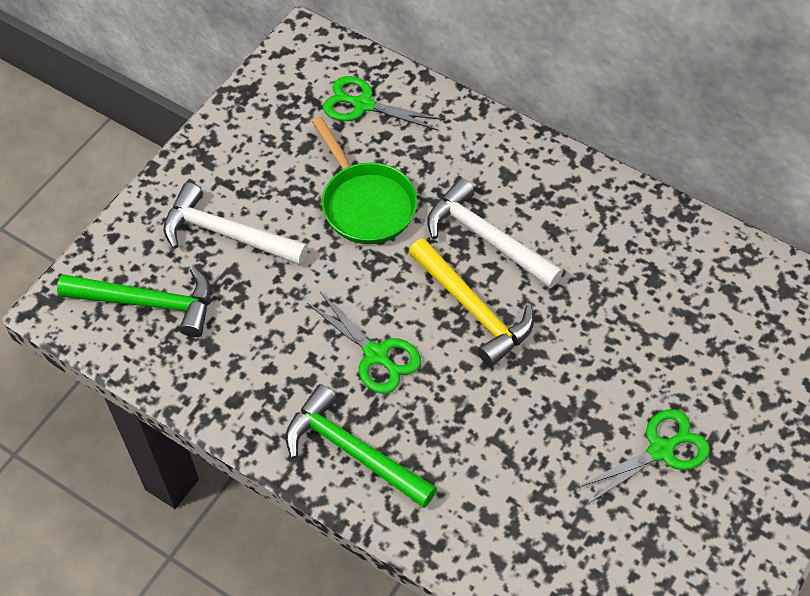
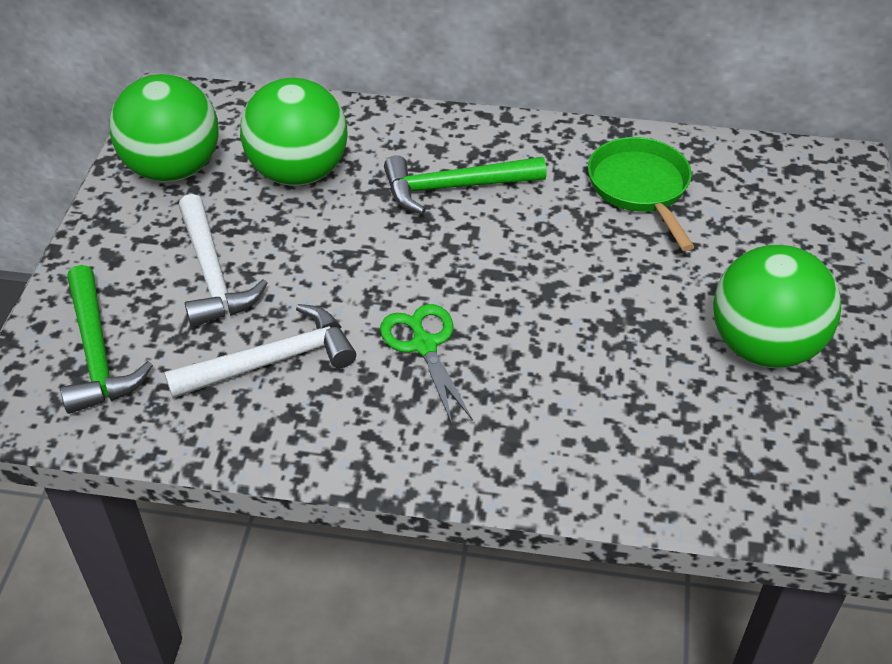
green ball: none = 0 -> [110,74,219,182] [240,78,347,186] [713,245,841,368] = 3
green scissors: [307,292,421,394] [323,76,444,131] [576,409,710,505] = 3 -> [380,304,473,424] = 1
yellow hammer: [408,238,534,367] = 1 -> none = 0

